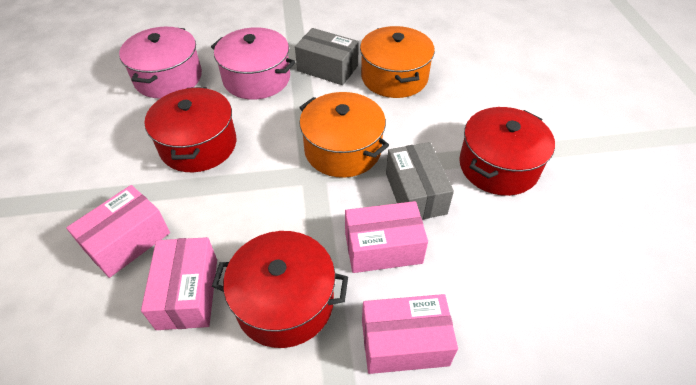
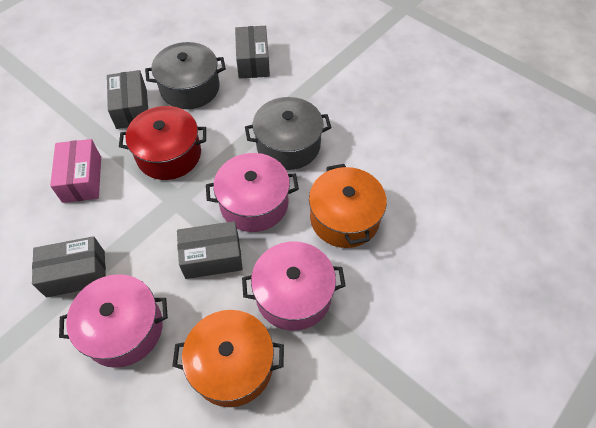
grey box: [295,28,359,85] [386,142,454,219] = 2 -> [32,236,106,297] [107,70,148,129] [177,221,243,279] [235,26,270,79] = 4
grey pot: none = 0 -> [145,42,226,109] [245,97,332,170] = 2
pink box: [66,185,170,278] [141,237,217,330] [345,201,428,273] [362,294,458,374] = 4 -> [50,139,101,203] = 1
pink pot: [119,27,202,98] [211,27,296,100] = 2 -> [59,274,168,368] [206,153,299,232] [242,241,346,331] = 3
red pot: [145,87,236,172] [212,231,348,348] [459,107,555,196] = 3 -> [119,106,206,180] = 1

